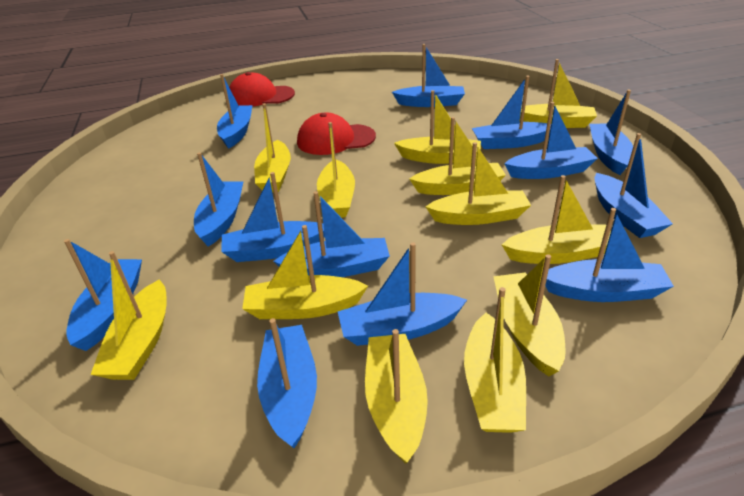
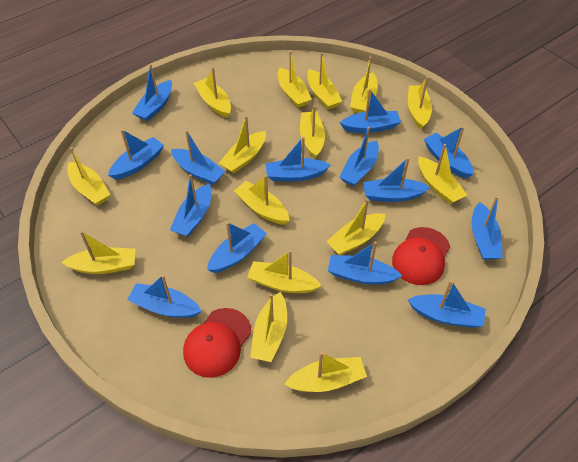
blue boat: [64,239,142,351] [194,152,243,247] [217,74,252,149] [221,172,325,262] [257,318,317,449] [274,191,390,277] [338,242,467,346] [392,44,465,107] [472,76,551,149] [504,102,598,179] [545,208,674,302] [589,89,633,175] [594,133,673,238] = 13 -> [108,129,164,180] [127,275,201,318] [132,64,172,121] [170,174,212,237] [171,130,226,185] [207,222,267,273] [266,136,330,181] [328,241,402,285] [340,89,401,133] [340,127,379,186] [363,157,430,202] [408,280,485,328] [424,126,474,178] [472,196,503,259] = 14
yellow boat: [91,251,167,380] [242,225,368,319] [254,103,291,192] [317,122,355,218] [365,329,428,464] [394,90,481,164] [409,117,506,195] [426,142,531,225] [464,287,526,433] [493,254,566,377] [502,175,611,264] [519,59,597,128] = 12 -> [62,231,135,274] [67,147,111,206] [194,67,231,118] [219,115,266,173] [234,175,290,225] [247,250,322,293] [250,292,287,362] [278,51,312,108] [284,352,367,392] [300,105,325,159] [307,53,342,109] [326,199,385,255] [350,57,378,113] [408,76,432,130] [418,144,467,204] = 15

